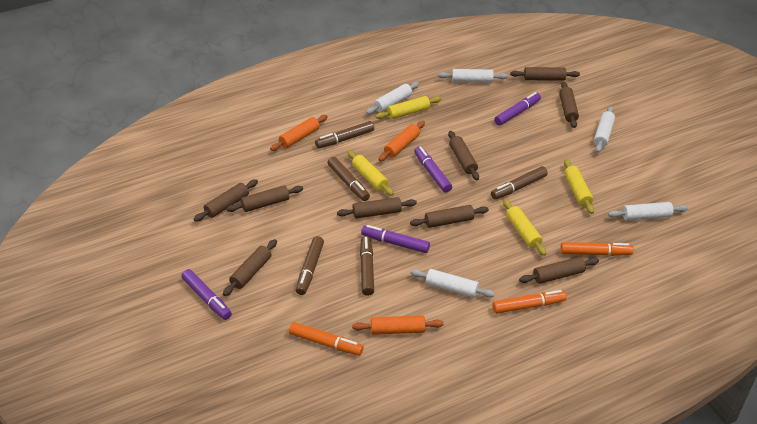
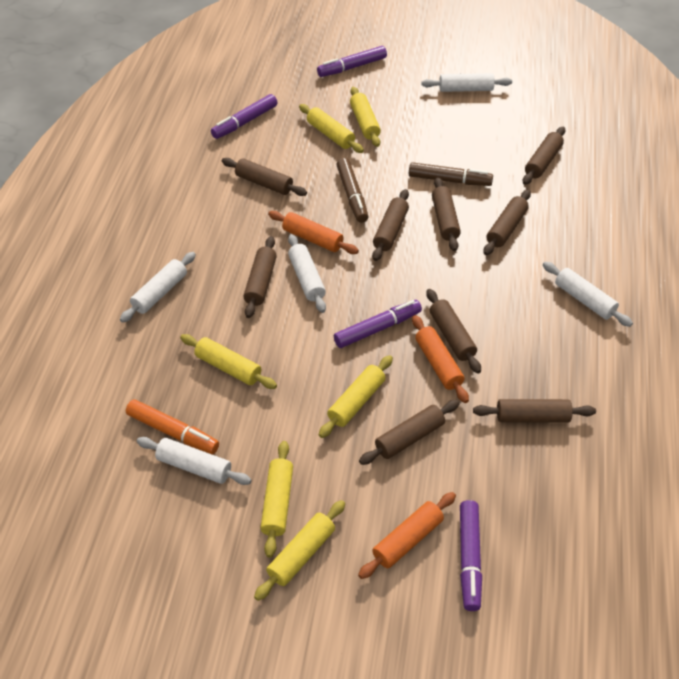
brown marker: [296,236,324,295] [315,121,374,148] [328,157,370,201] [360,236,374,296] [491,166,548,200] = 5 -> [336,158,369,223] [409,162,493,186] = 2
orange marker: [289,322,363,356] [492,290,567,314] [560,242,634,256] = 3 -> [126,399,219,454] = 1
yellow rolling pin: [347,151,394,196] [375,96,441,119] [503,200,546,256] [564,159,594,214] = 4 -> [180,334,277,389] [254,500,345,601] [260,441,293,558] [299,104,364,153] [319,355,393,438] [350,87,381,147] = 6

